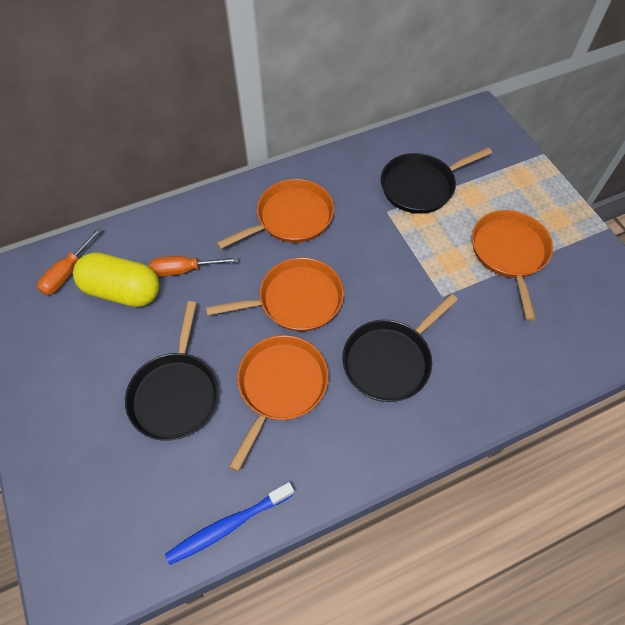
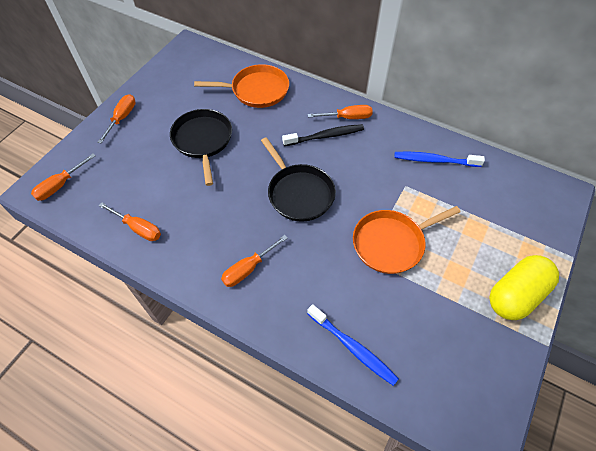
black pan: [125,301,218,441] [343,294,458,402] [381,147,492,214] = 3 -> [170,109,232,186] [261,137,336,222] = 2
black toothbrush: none = 0 -> [282,124,364,146] = 1
blue toothbrush: [165,482,294,565] = 1 -> [307,304,399,386] [394,152,485,167] = 2
orange pan: [206,258,344,331] [216,179,334,249] [229,335,328,472] [472,210,553,320] = 4 -> [194,64,289,108] [353,206,460,274] = 2
orange screwdriver: [37,228,102,295] [149,256,238,277] = 2 -> [31,154,96,201] [97,94,136,143] [99,202,161,241] [221,235,288,287] [308,105,373,119] = 5

